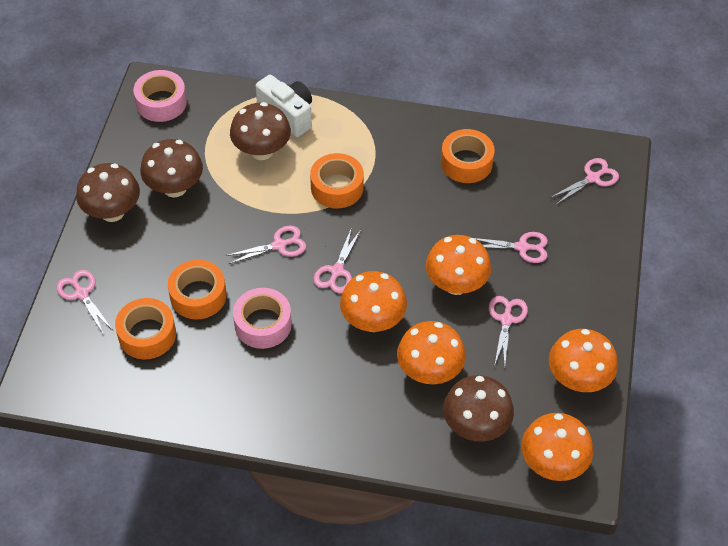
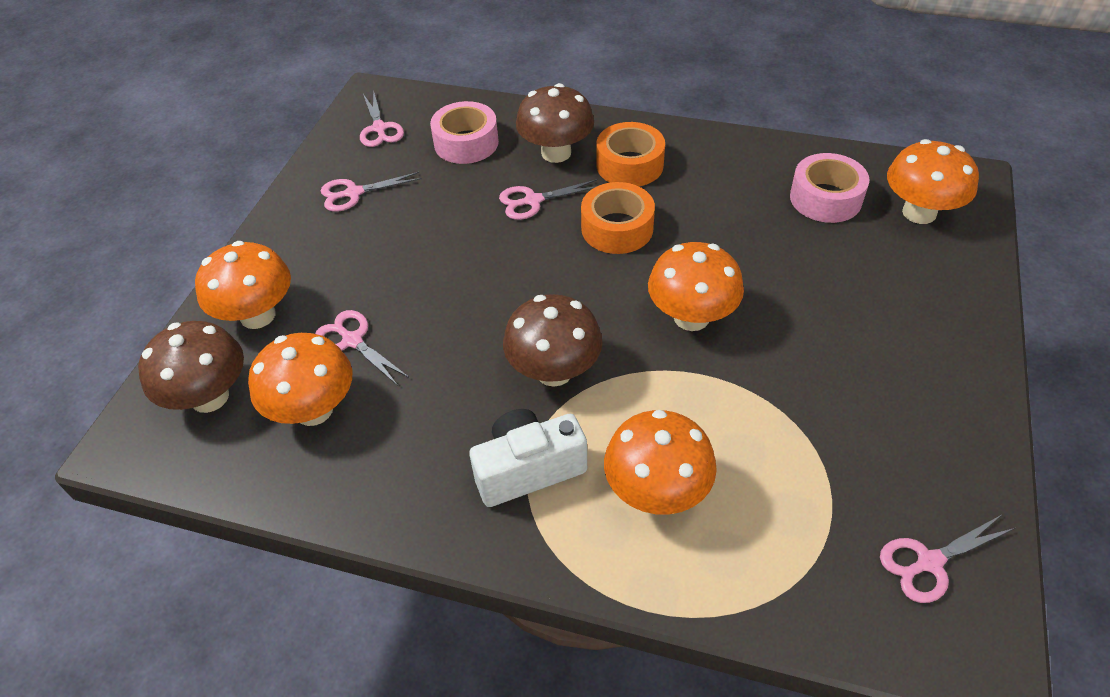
brown mushroom: [76,163,140,222] [140,139,203,198] [230,102,291,160] [443,375,514,442] = 4 -> [138,321,244,413] [503,294,603,387] [516,83,594,163] = 3
orange tape: [115,298,176,359] [168,260,226,319] [310,153,364,208] [441,129,495,183] = 4 -> [581,182,655,254] [597,122,665,186] = 2
pink scissors: [57,270,113,335] [225,226,306,264] [314,227,361,293] [474,232,548,263] [489,296,528,366] [550,158,619,205] = 6 -> [315,310,410,386] [321,172,422,212] [360,90,404,147] [499,179,597,220] [880,515,1015,603] = 5

